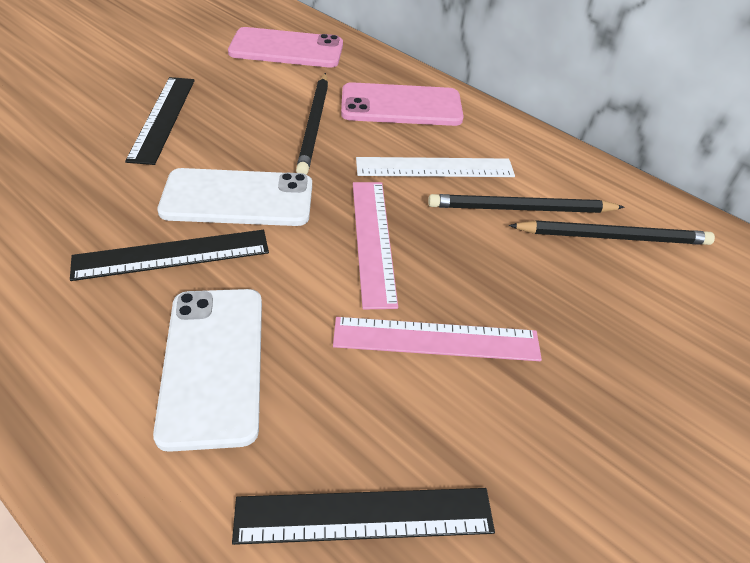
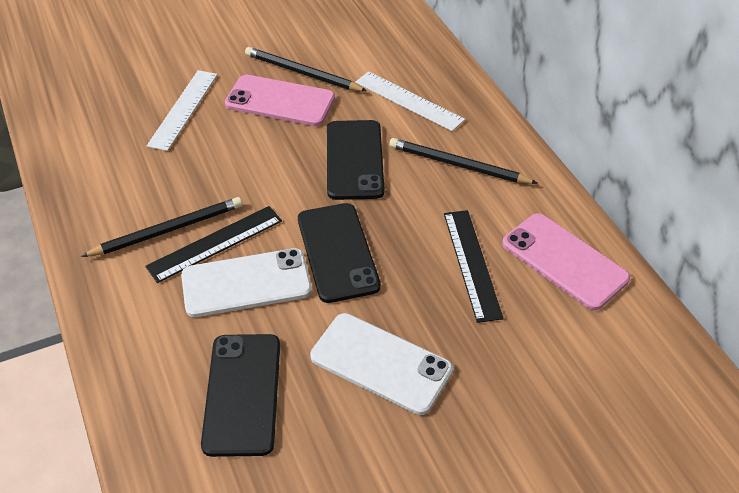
black phone: none = 0 -> [201,334,280,457] [298,203,381,303] [327,120,384,200] = 3
black ruler: [70,230,269,281] [125,77,195,165] [232,488,495,545] = 3 -> [145,206,282,283] [444,210,504,323] = 2
pink ruler: [333,317,542,361] [353,182,398,309] = 2 -> none = 0
white ruler: [356,157,515,177] = 1 -> [147,70,217,151] [355,71,465,131] = 2

